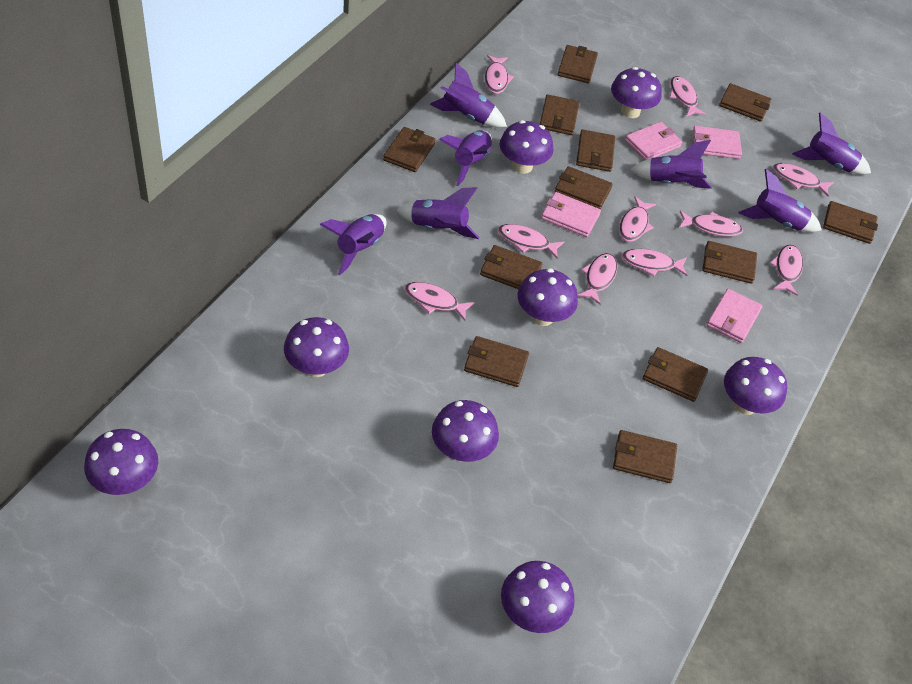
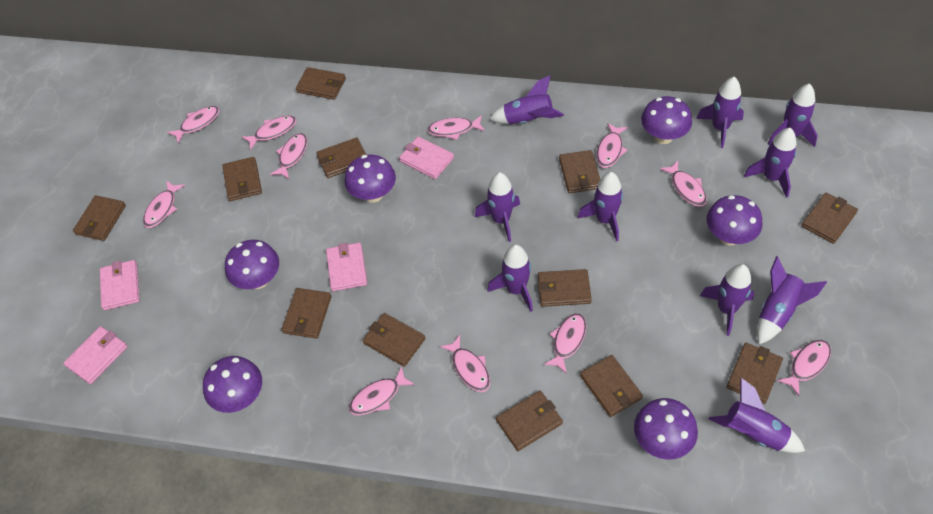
pink fish: [404,282,475,321] [485,55,514,94] [498,224,564,258] [577,253,618,305] [619,196,656,242] [622,249,687,276] [670,76,706,117] [679,211,743,237] [770,245,803,296] [773,163,834,197] = 10 -> [143,180,185,228] [167,106,220,143] [242,116,297,150] [270,133,307,179] [349,366,415,415] [427,115,485,140] [440,335,490,392] [544,313,587,374] [596,123,628,168] [660,161,707,207] [777,340,831,396] = 11
purple mushroom: [84,429,158,495] [284,317,349,377] [432,400,499,462] [500,120,553,174] [501,561,575,633] [518,268,578,326] [611,67,662,118] [724,357,787,415] = 8 -> [203,356,262,413] [225,240,279,289] [345,155,396,203] [634,398,698,460] [641,96,692,144] [706,195,762,245] = 6
purple rocket: [320,214,387,275] [397,187,479,239] [430,63,507,128] [439,130,492,186] [630,140,712,189] [739,169,822,232] [792,113,871,174] = 7 -> [475,172,520,242] [487,244,533,312] [489,75,564,124] [577,172,623,241] [696,77,744,148] [700,264,754,336] [709,378,805,453] [744,128,796,198] [757,256,827,345] [768,84,818,147] = 10

